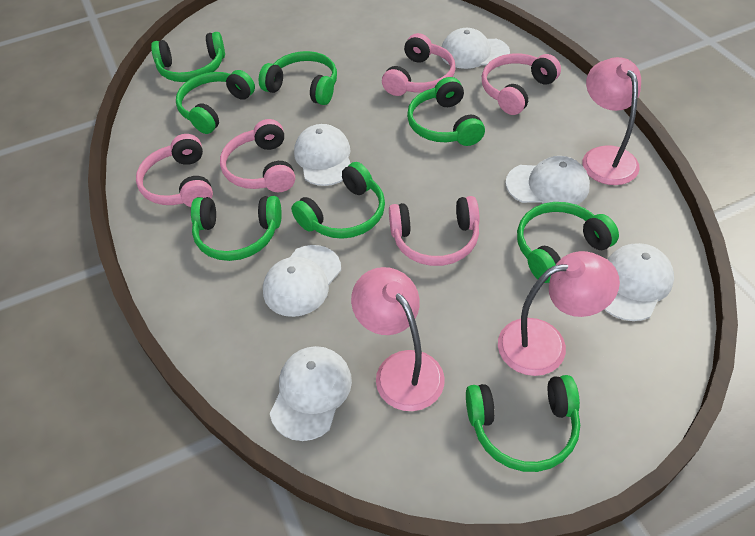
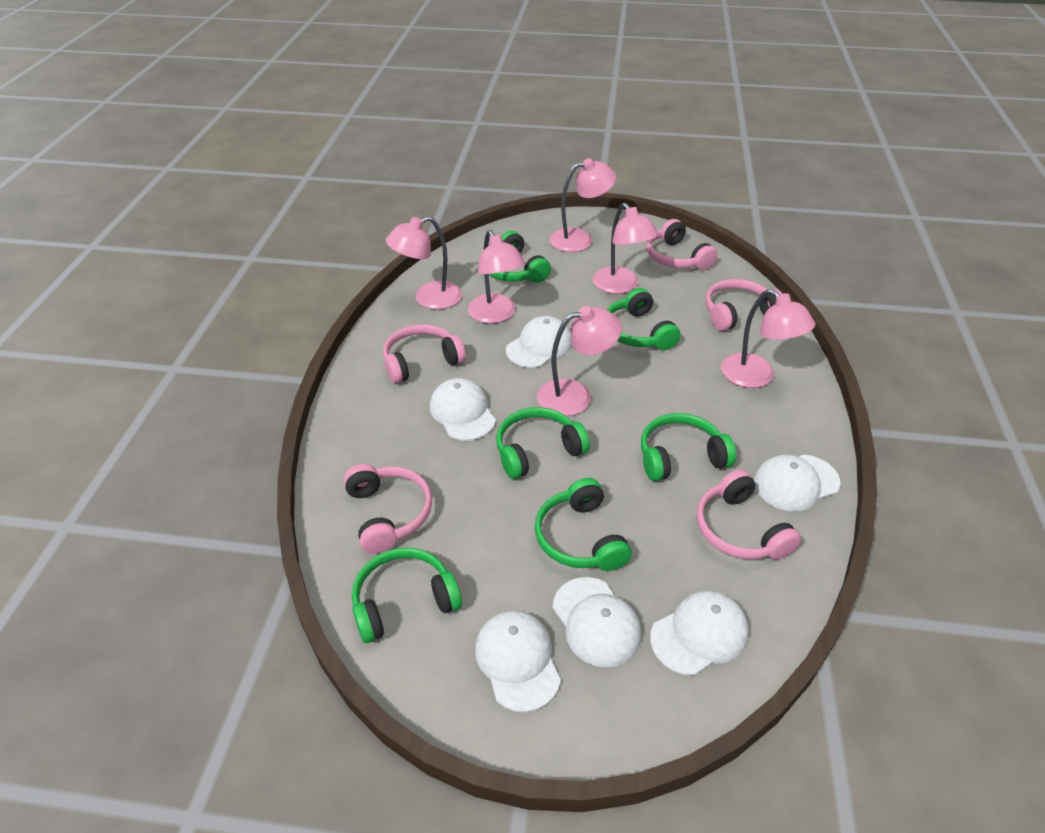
green headphones: [151,32,225,82] [176,70,255,134] [191,196,282,261] [259,51,337,105] [291,162,385,239] [407,77,485,146] [466,375,580,472] [517,202,619,283] = 8 -> [352,548,462,643] [489,231,551,283] [496,407,590,479] [535,478,632,571] [607,288,681,350] [641,413,736,481] = 6
pink lamp: [351,267,445,411] [498,251,620,376] [582,57,641,185] = 3 -> [386,216,462,309] [468,230,525,324] [537,306,622,416] [549,158,617,252] [593,203,658,294] [721,289,815,388] = 6

